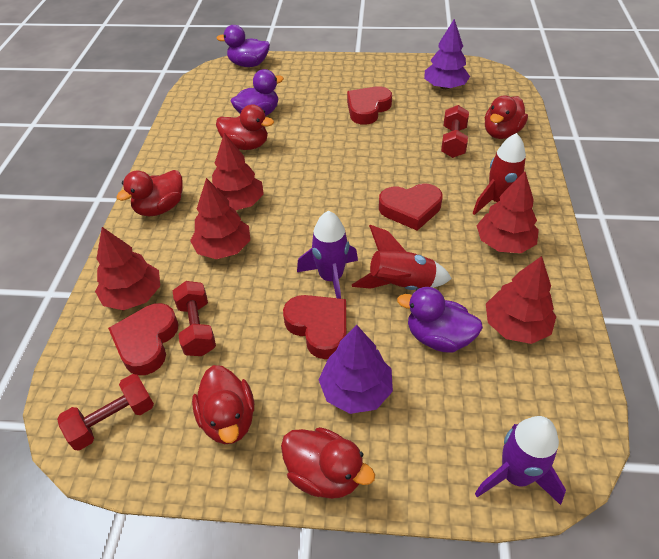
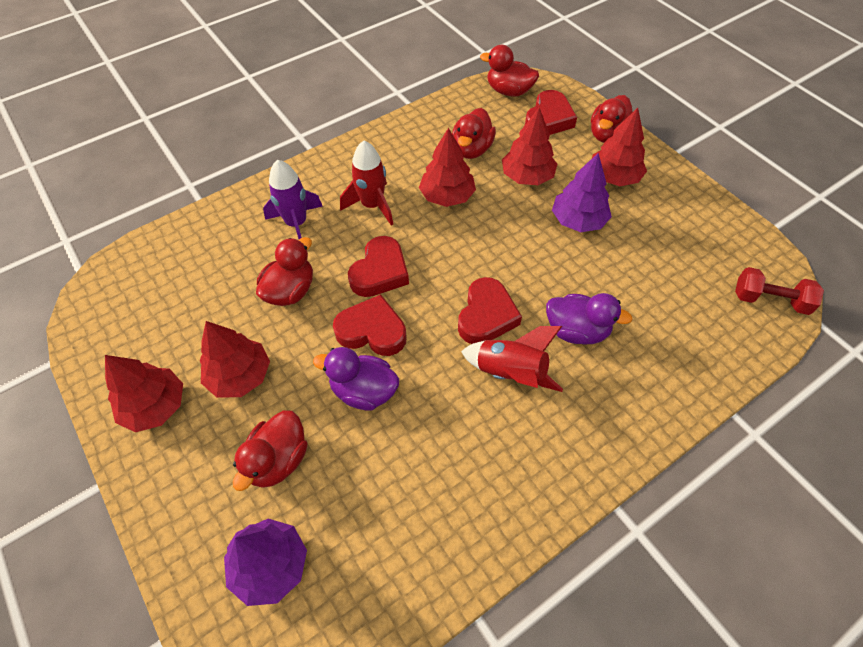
purple duck: [217,25,270,67] [231,69,284,116] [397,287,483,353] = 3 -> [313,347,399,410] [546,293,633,345] = 2
purple rocket: [297,211,358,299] [475,416,566,505] = 2 -> [263,160,323,239] = 1
red dumbbell: [57,374,154,451] [173,281,216,356] [441,105,469,158] = 3 -> [735,267,824,315] = 1

